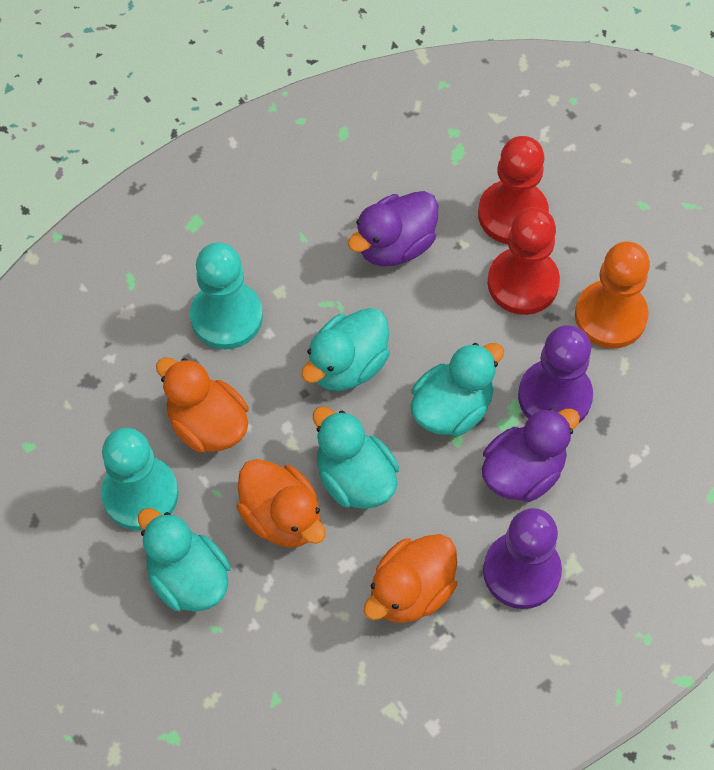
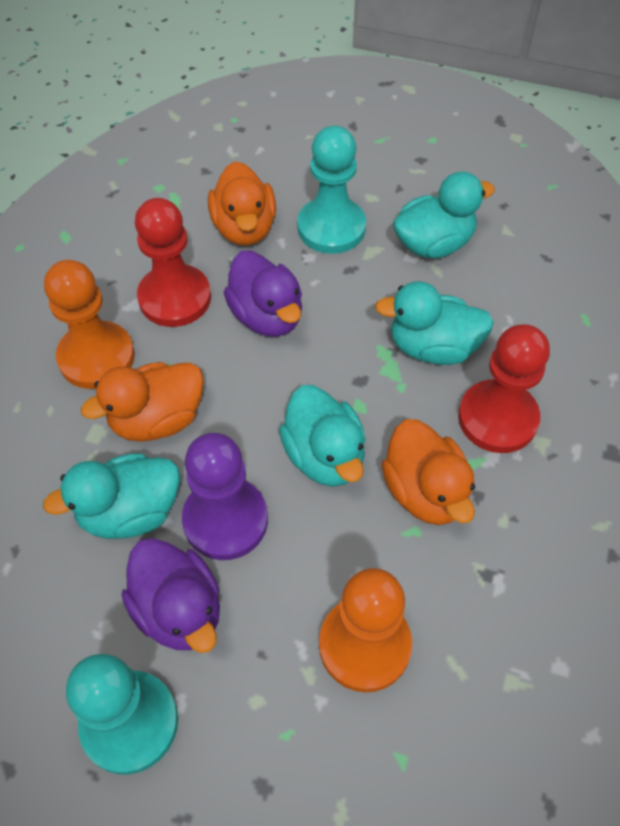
orange pawn: [575,241,650,349] = 1 -> [44,260,135,389] [319,568,412,693] = 2
purple pawn: [483,508,562,609] [518,325,593,423] = 2 -> [182,433,268,560] = 1

